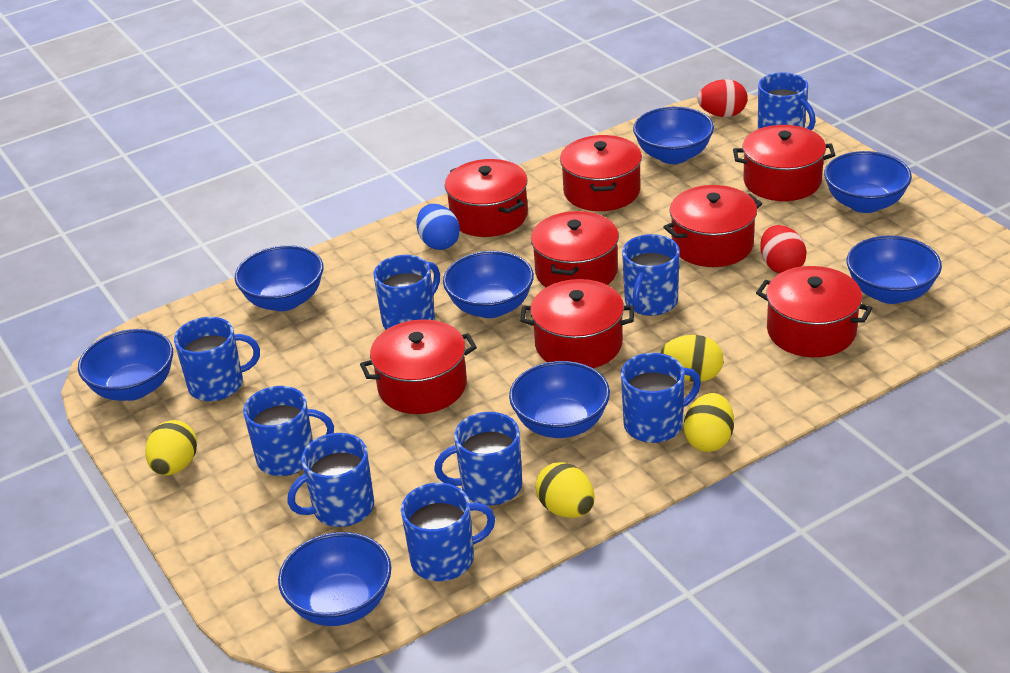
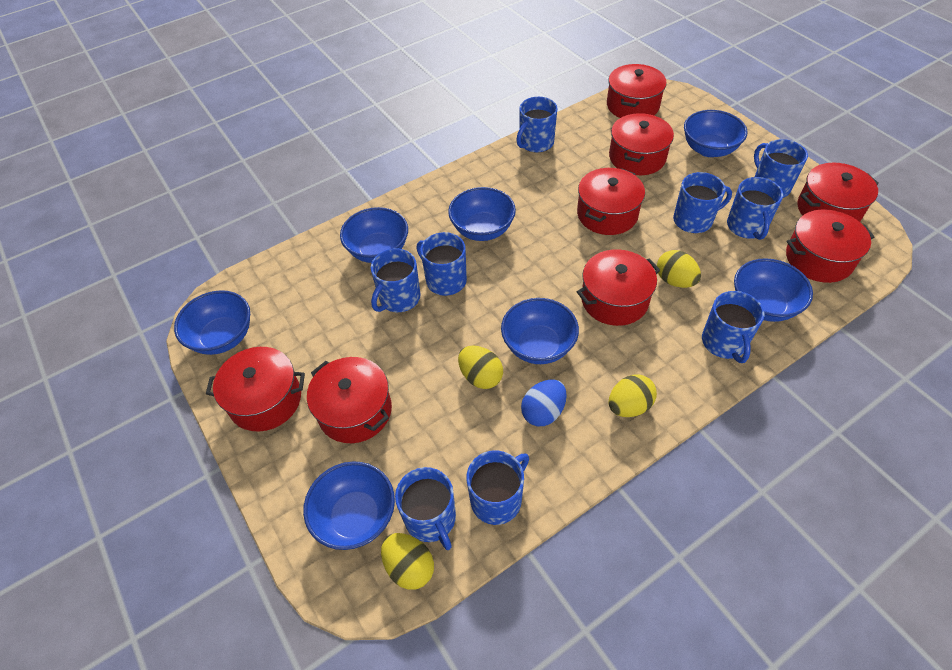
blue bowl: [78,329,173,401] [235,245,323,311] [278,532,391,626] [443,251,534,318] [509,361,610,438] [633,107,714,164] [824,151,912,213] [847,235,942,304] = 8 -> [174,290,250,355] [303,462,395,550] [340,207,408,263] [448,187,516,241] [501,298,579,364] [684,110,747,157] [734,258,813,322] = 7
red egg: [697,79,748,117] [760,225,807,274] = 2 -> none = 0

